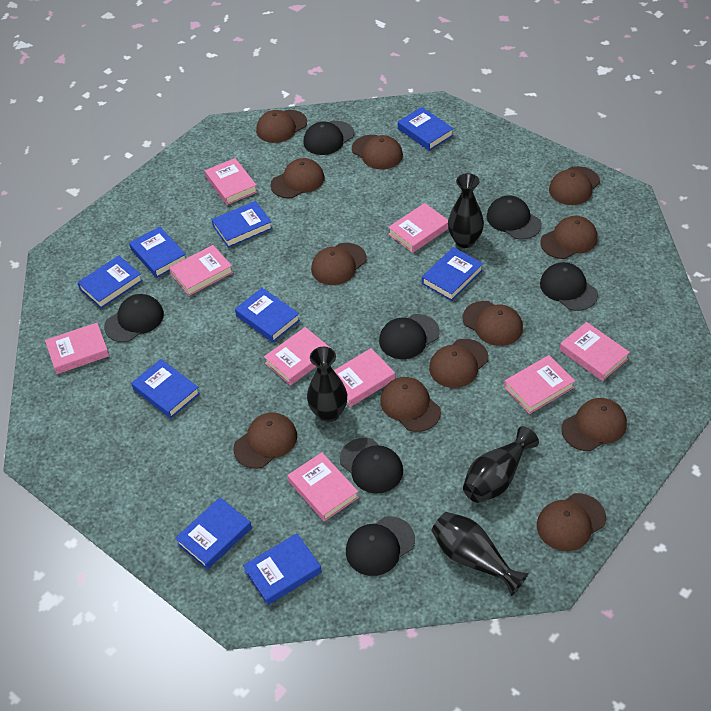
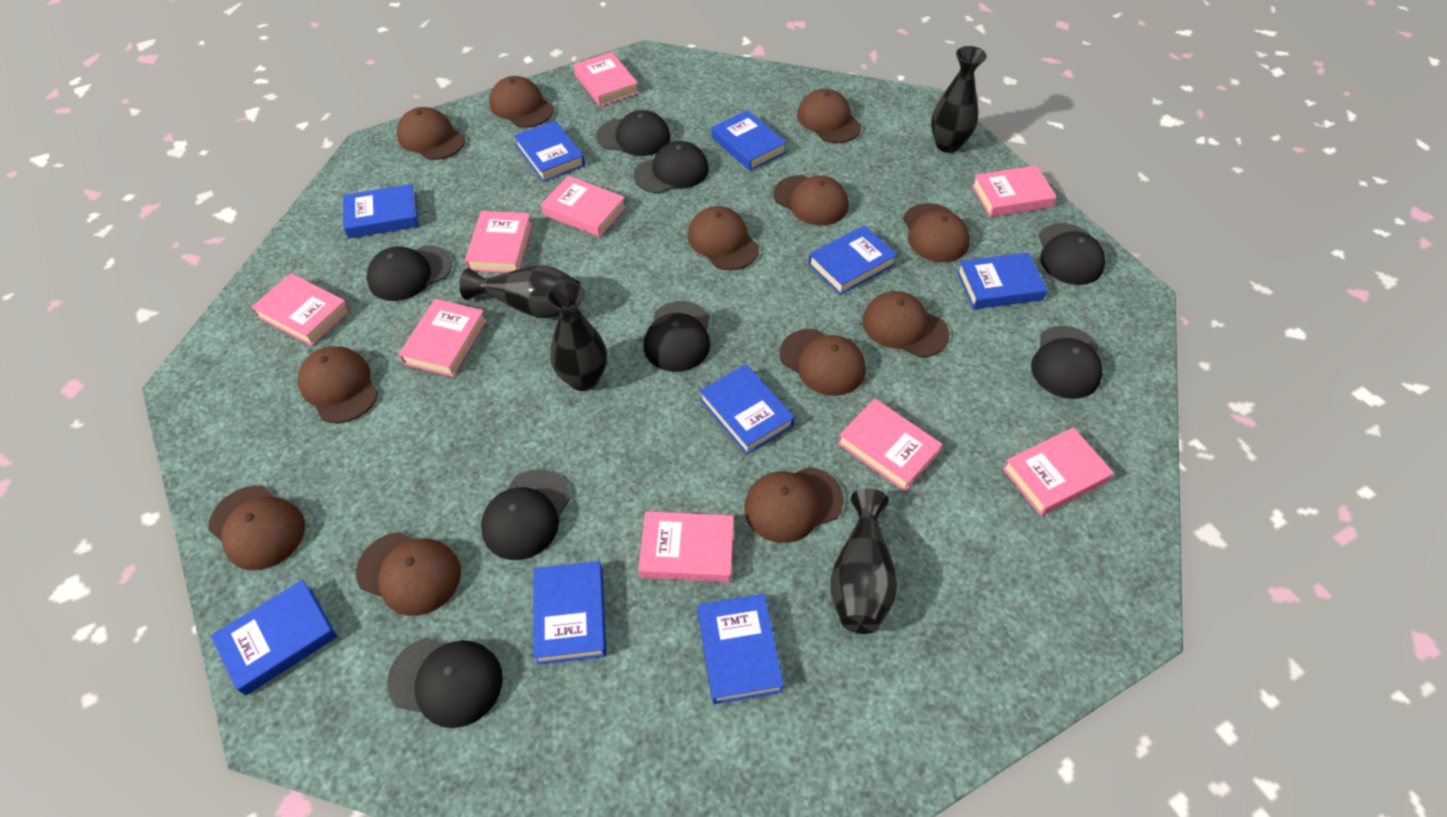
black cap: [104,294,164,342] [303,121,354,155] [340,438,403,493] [346,516,415,576] [379,314,440,359] [487,195,542,240] [540,262,598,311] = 7 -> [367,245,452,301] [387,638,502,728] [481,469,571,560] [596,110,670,156] [634,141,709,194] [644,301,710,372] [1031,326,1103,399] [1039,223,1105,285] = 8

